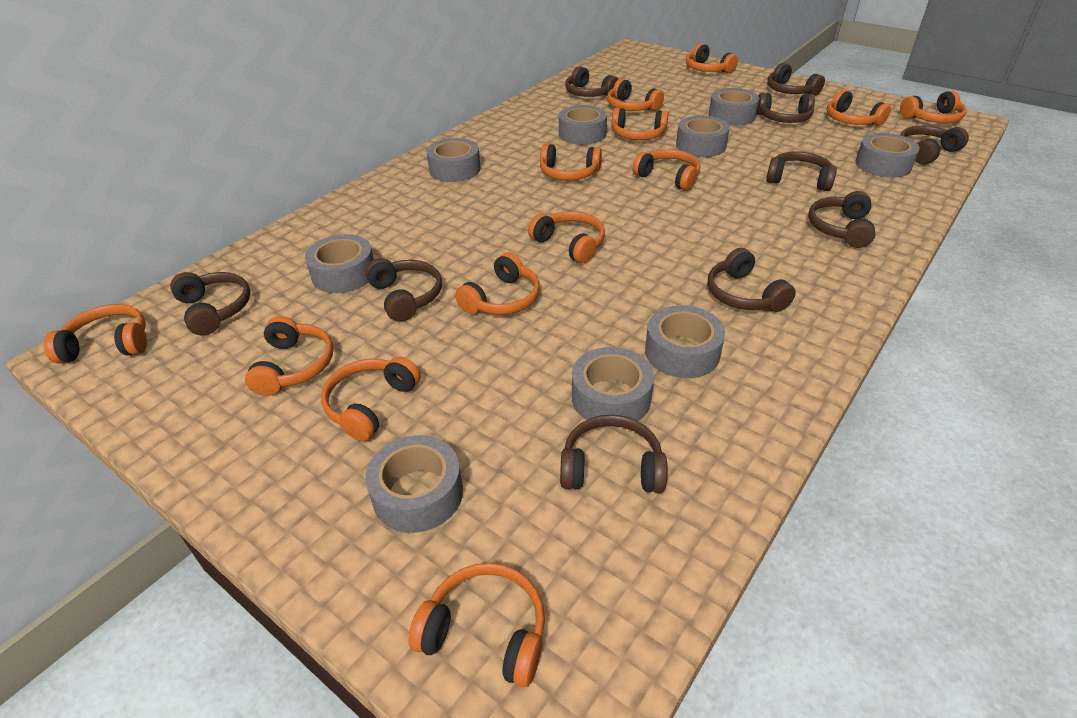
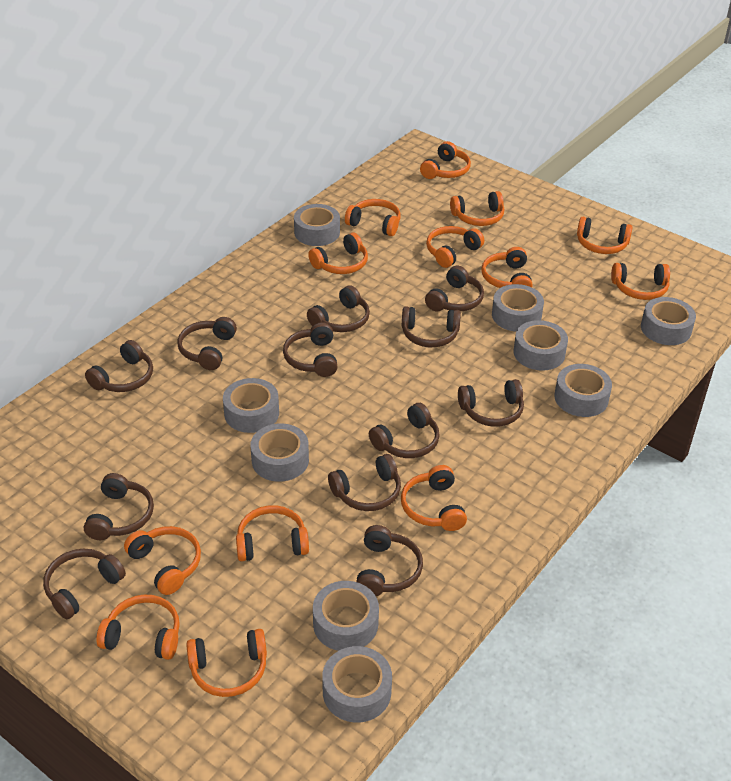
brown headphones: [170,272,251,336] [365,258,442,322] [560,415,668,493] [565,66,619,97] [708,248,796,312] [757,93,815,123] [766,151,837,191] [767,63,825,96] [808,191,876,248] [900,126,969,165] = 10 -> [43,549,126,619] [84,473,154,540] [85,340,153,392] [177,317,237,370] [283,322,338,377] [307,285,370,332] [328,454,401,511] [356,525,423,596] [369,403,440,458] [402,306,461,347] [425,266,484,311] [458,379,524,427] = 12

